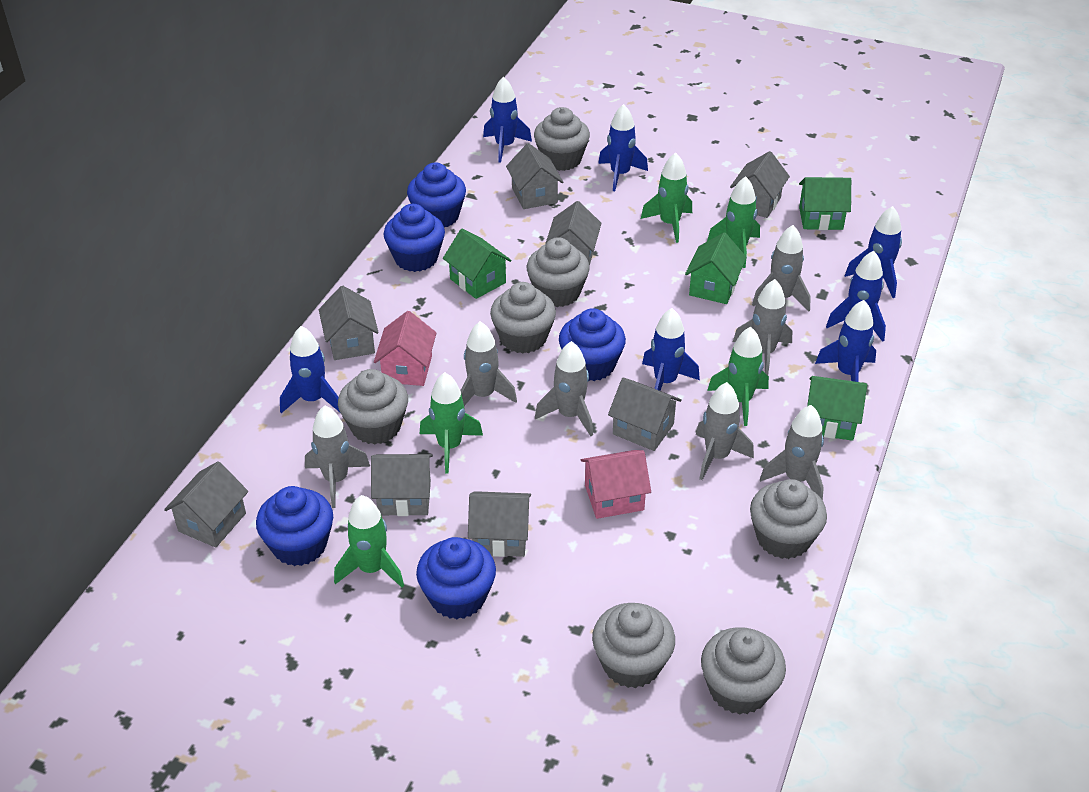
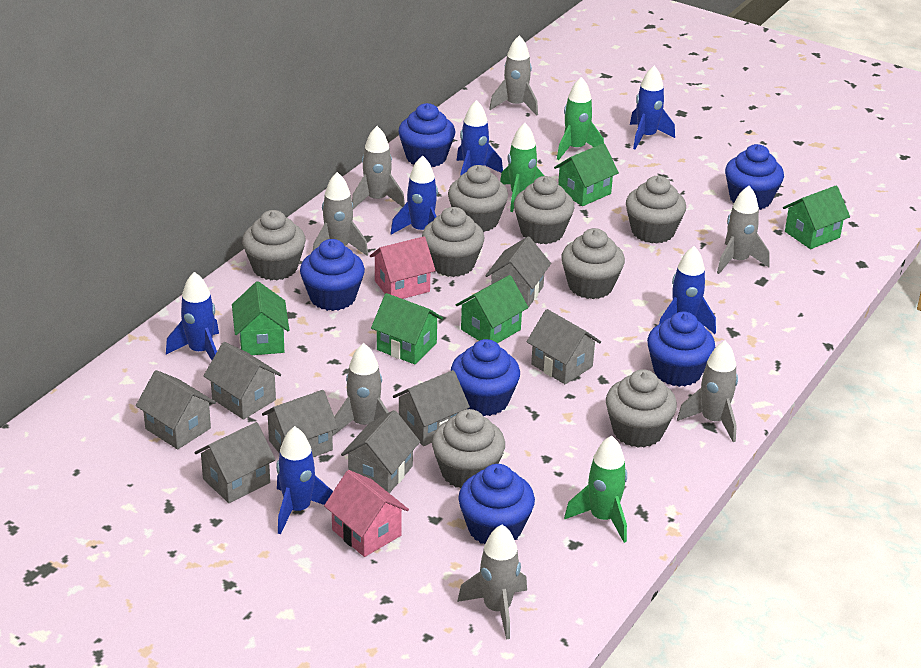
blue cupcake: [256,486,333,566] [384,204,445,272] [407,163,466,227] [416,537,496,619] [559,308,626,381] = 5 -> [300,239,365,311] [398,103,455,167] [451,339,520,416] [458,464,535,544] [647,312,715,387] [725,144,784,210] = 6
blue rocket: [280,326,340,413] [483,77,532,163] [598,104,648,191] [642,308,700,391] [815,300,876,382] [826,251,886,342] [845,206,902,298] = 7 -> [166,272,219,360] [276,426,333,534] [390,155,438,235] [457,100,503,176] [630,65,675,150] [659,246,716,334] = 6
green house: [443,229,512,299] [685,232,747,304] [799,177,851,230] [807,376,867,441] = 4 -> [232,281,289,355] [371,293,443,365] [456,275,528,343] [554,143,619,206] [783,186,850,249] = 5
green rocket: [334,495,404,588] [420,372,483,474] [641,152,692,243] [707,176,760,268] [707,327,769,426] = 5 -> [500,123,544,212] [557,77,604,160] [564,435,627,543] = 3
grey cupcake: [338,369,408,445] [490,282,556,354] [527,237,590,307] [534,107,590,171] [592,603,675,688] [701,627,786,715] [750,479,827,559] = 7 -> [242,210,306,280] [422,207,484,277] [432,409,505,488] [448,165,508,232] [514,176,575,244] [561,228,625,299] [606,369,677,448] [626,176,686,244] = 8

